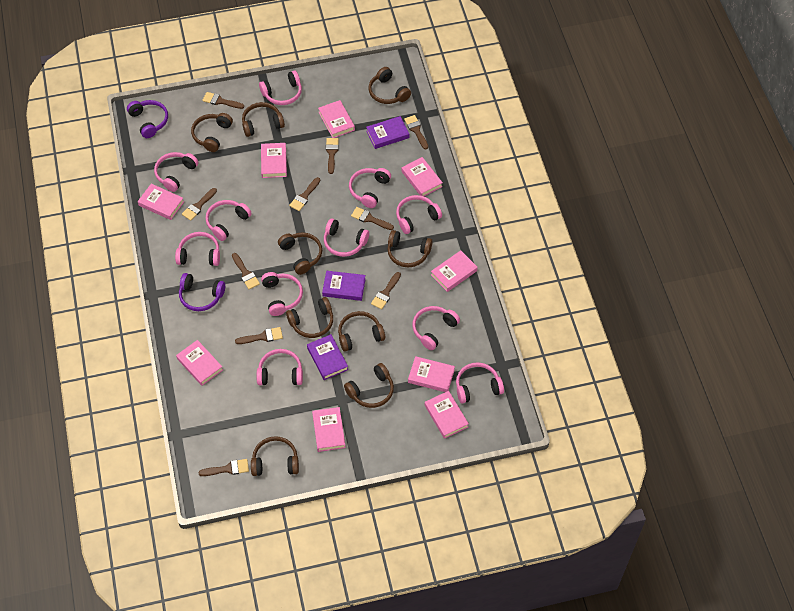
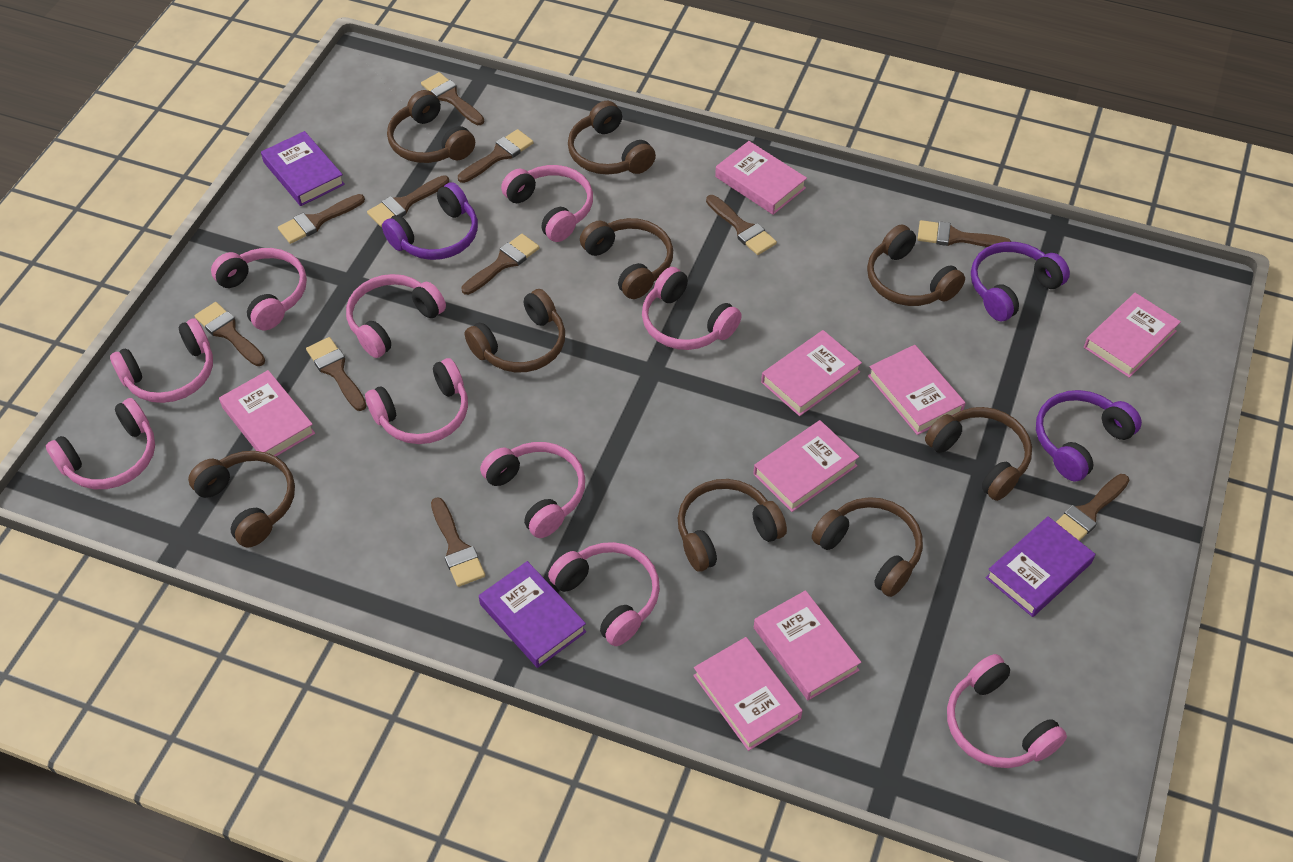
brown brush: [182,188,217,221] [198,459,249,476] [202,92,244,109] [232,253,260,289] [235,327,283,344] [289,177,320,211] [326,138,339,174] [351,207,394,230] [371,272,401,309] [404,115,428,149] = 10 -> [195,302,265,366] [278,194,365,244] [306,337,366,411] [367,175,449,227] [421,72,484,125] [431,497,485,587] [458,129,534,183] [462,234,539,295] [706,195,777,255] [918,220,1011,247] [1056,474,1129,541] = 11
pink book: [138,184,184,220] [176,340,223,386] [261,143,287,178] [312,407,346,452] [318,100,355,138] [402,157,443,196] [408,356,455,392] [425,391,469,439] [431,250,478,292] = 9 -> [219,370,315,456] [693,637,803,751] [715,141,807,215] [753,420,859,512] [754,590,861,700] [761,330,862,416] [868,345,965,435] [1084,293,1181,378] = 8
pink headphones: [154,152,199,192] [175,232,220,266] [205,200,252,241] [256,349,303,385] [259,71,302,105] [261,272,303,316] [324,218,369,257] [349,168,391,208] [396,195,442,234] [412,306,460,350] [456,362,504,404] = 11 -> [46,398,155,489] [110,319,213,403] [211,248,307,330] [346,274,446,358] [365,358,468,444] [480,442,585,538] [501,165,593,242] [548,542,660,646] [642,267,742,350] [947,654,1067,768] = 10
purple headphones: [127,100,168,138] [179,273,225,311] = 2 -> [382,182,478,260] [971,242,1070,321] [1036,390,1142,482] = 3

